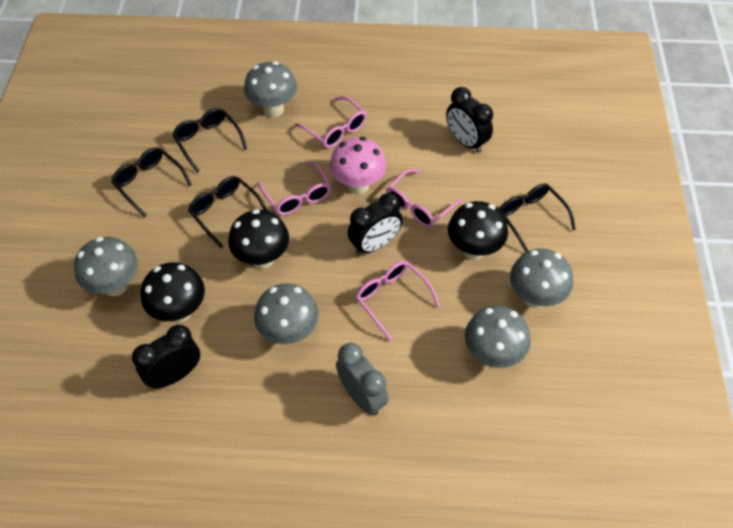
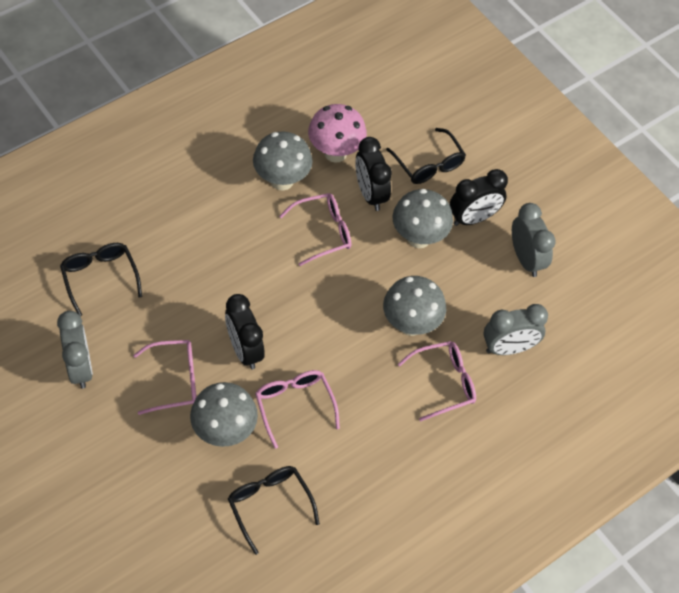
black glasses: [111,147,192,217] [172,108,247,173] [188,176,267,248] [499,183,576,252] = 4 -> [60,243,142,316] [228,466,320,555] [386,128,466,184] = 3
black mushroom: [141,262,205,322] [228,209,289,269] [448,201,508,260] = 3 -> none = 0
grey clock: [336,343,389,415] = 1 -> [57,311,93,389] [483,304,548,355] [512,203,556,277] = 3
grey mushroom: [74,237,138,296] [244,61,297,117] [254,284,319,344] [465,306,531,368] [510,248,573,308] = 5 -> [190,382,258,447] [253,131,313,191] [383,276,446,336] [392,189,453,248] = 4

